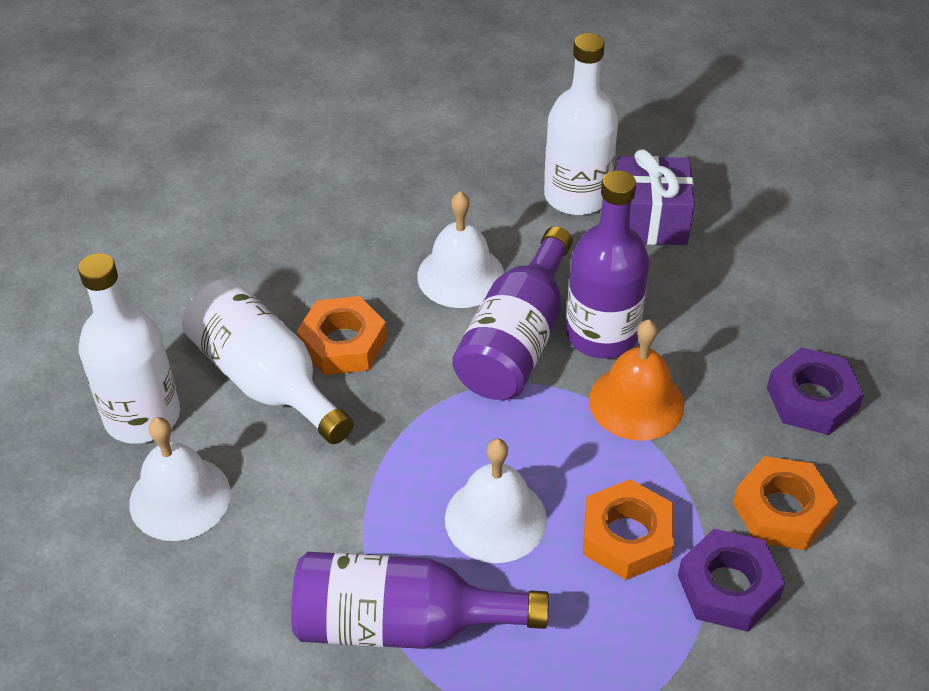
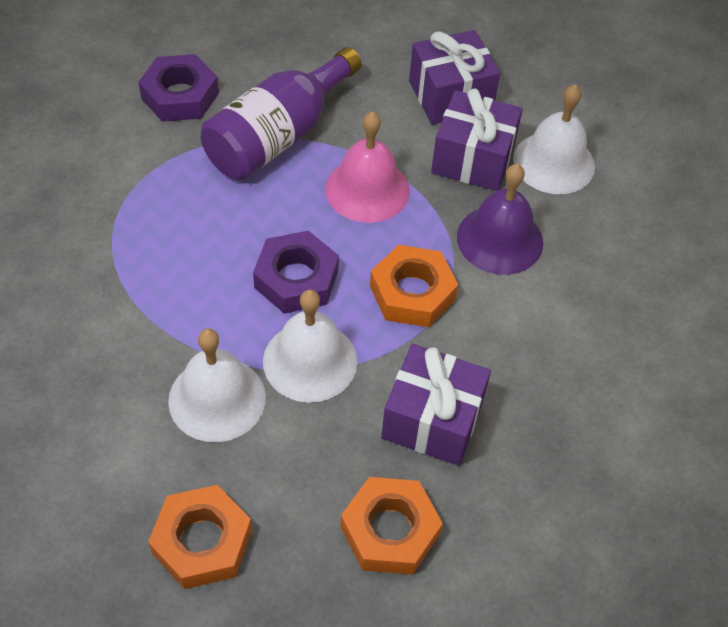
orange bell: [589,320,684,441] = 1 -> none = 0
pink bell: none = 0 -> [325,111,410,223] = 1
purple bell: none = 0 -> [457,164,543,275] = 1
purple bottle: [291,552,549,649] [452,226,573,400] [566,170,649,359] = 3 -> [201,47,362,180] = 1
purple gift: [616,149,695,245] = 1 -> [381,344,491,466] [409,30,500,125] [431,88,523,191] = 3
white bottle: [78,253,180,444] [182,278,354,444] [544,33,618,215] = 3 -> none = 0

